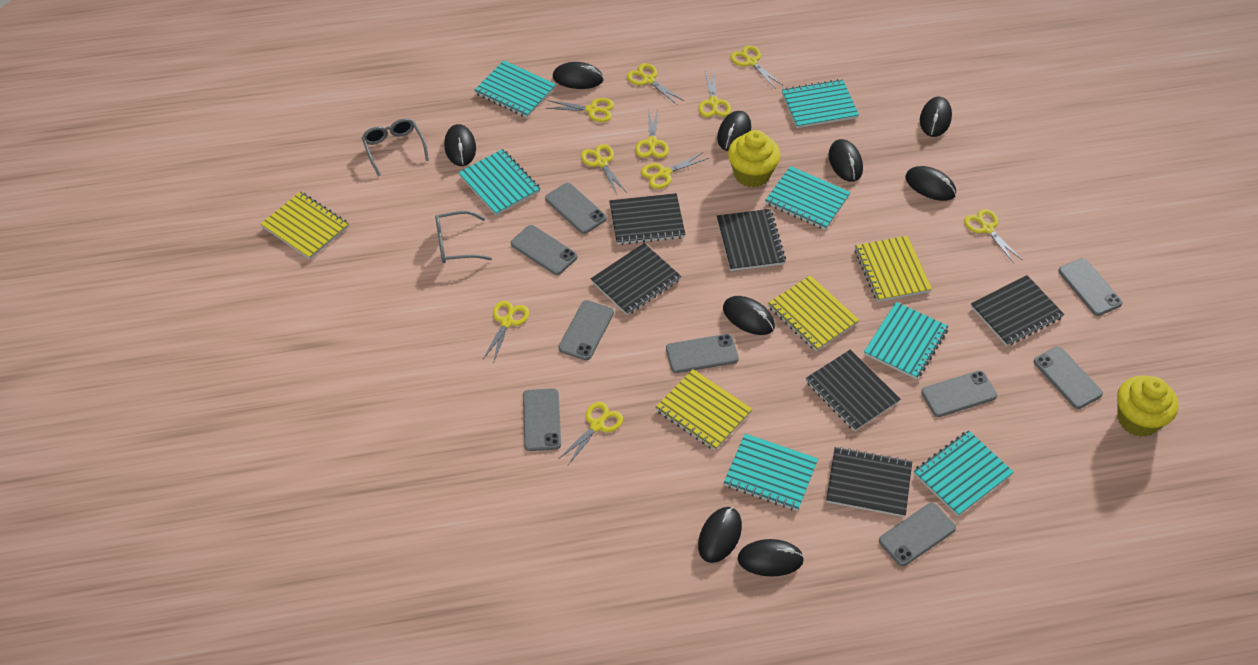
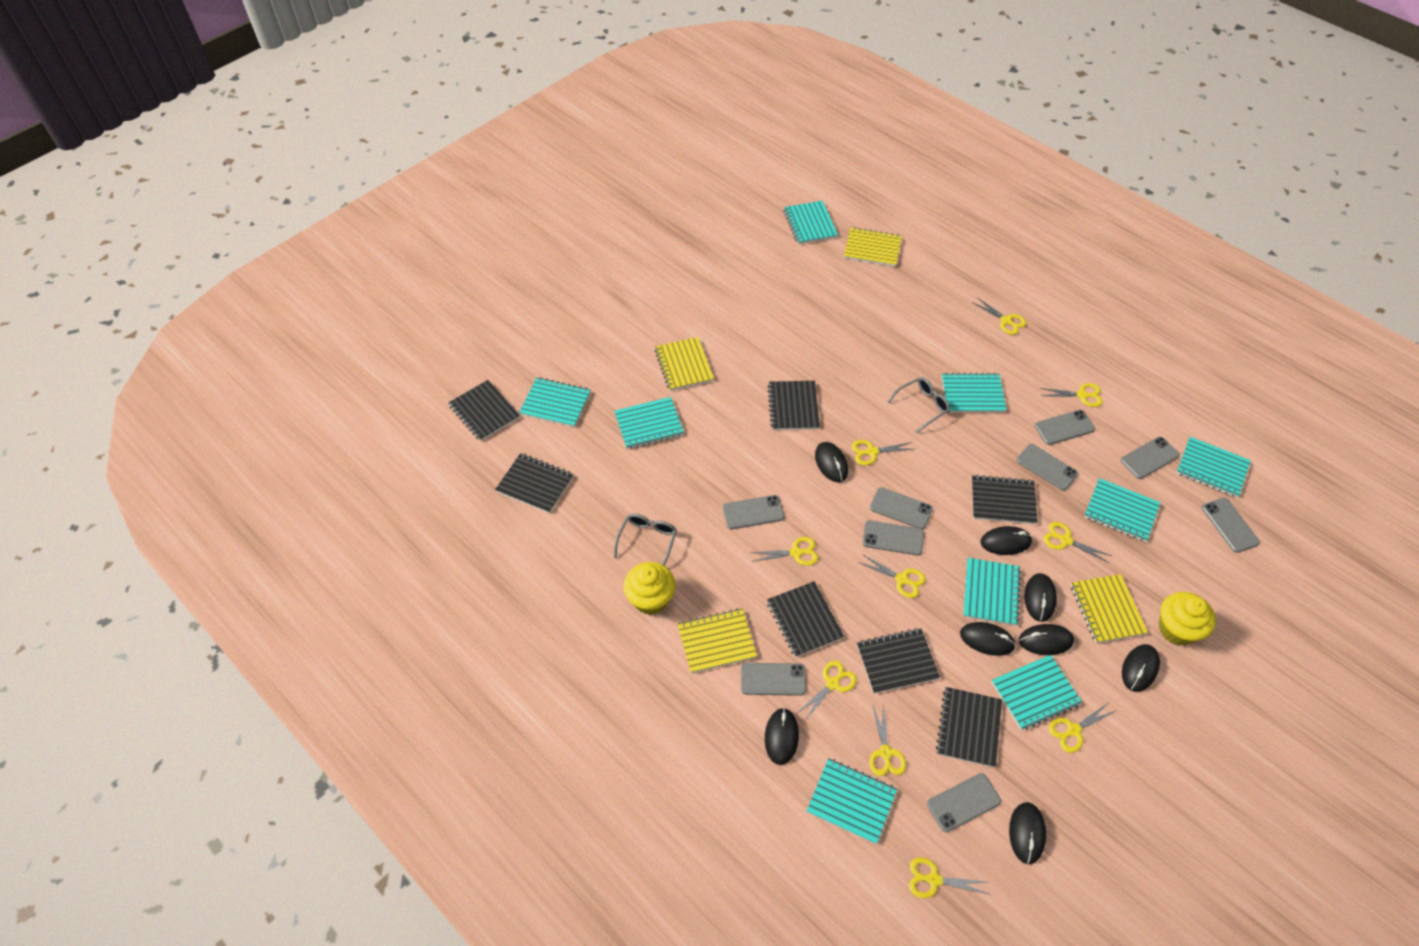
black mouse: [444,124,476,166] [553,62,604,89] [698,507,742,563] [717,111,751,151] [723,296,775,335] [738,539,804,577] [829,139,863,182] [905,166,956,201] [920,97,952,137] = 9 -> [765,708,799,765] [815,442,848,482] [960,622,1016,656] [981,526,1032,555] [1009,802,1046,864] [1019,624,1074,655] [1024,573,1057,622] [1122,644,1160,692] = 8
black notebook: [591,243,681,315] [609,193,685,245] [717,209,786,271] [805,349,900,431] [826,447,912,517] [971,275,1064,346] = 6 -> [449,380,520,441] [495,453,573,513] [767,381,820,430] [767,581,844,657] [857,628,940,694] [936,687,1002,768] [972,475,1038,524] = 7
turquoise notebook: [458,149,541,216] [474,60,556,118] [724,434,818,511] [765,166,850,230] [782,79,859,128] [864,302,949,379] [914,430,1014,516] = 7 -> [519,377,591,427] [614,397,684,449] [784,201,838,244] [807,758,897,844] [942,373,1006,412] [963,558,1021,626] [992,655,1082,730] [1084,478,1161,542] [1176,437,1251,498] = 9

